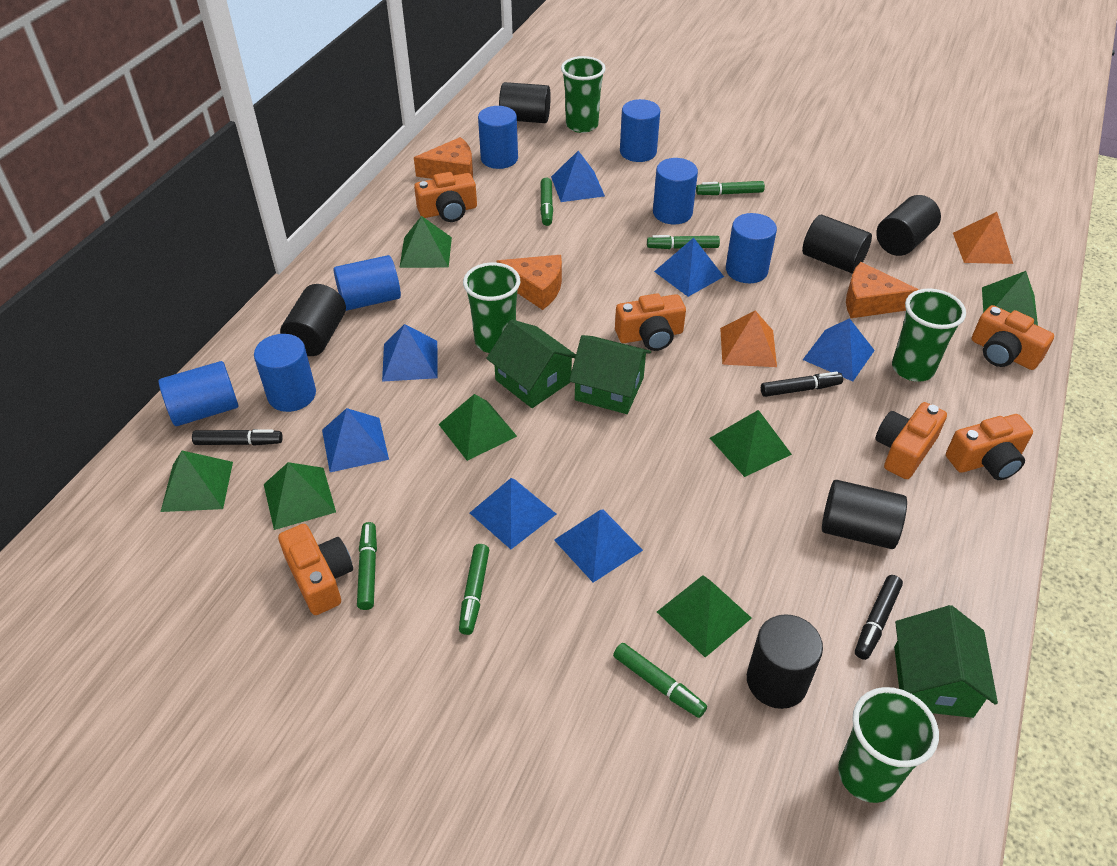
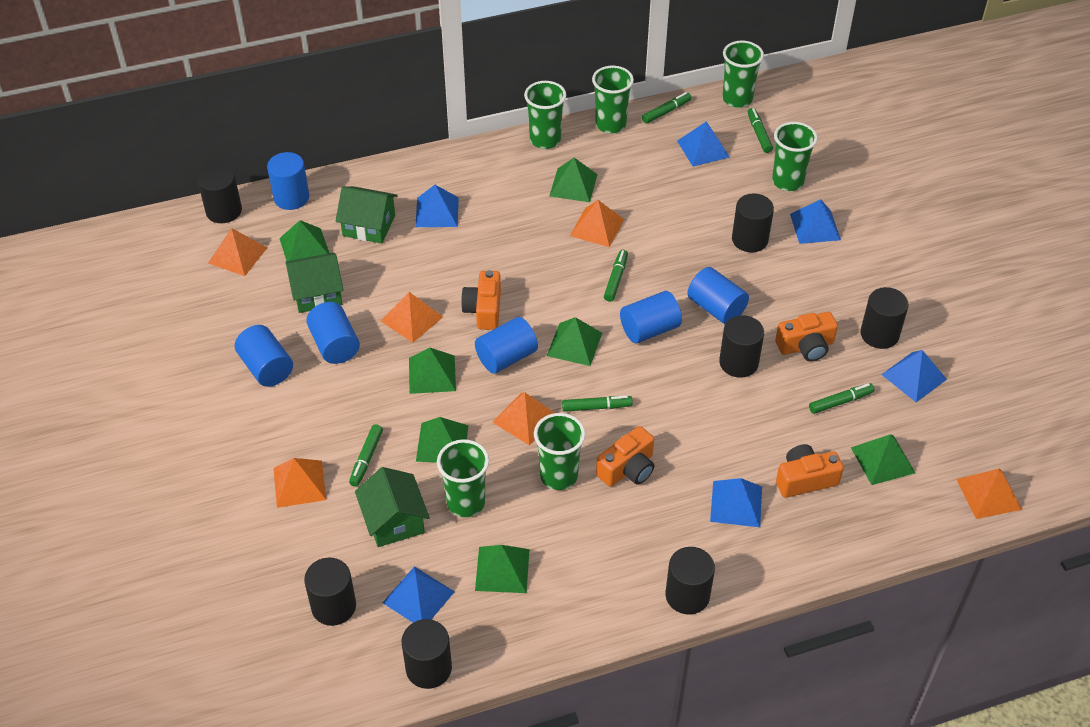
black cylinder: [280,284,346,356] [499,82,551,123] [747,614,823,709] [802,215,872,274] [822,480,907,549] [876,195,941,256] = 6 -> [198,165,242,223] [304,558,356,626] [402,619,452,689] [666,547,715,615] [719,315,764,378] [732,194,774,252] [860,287,909,349] = 7
black marker: [192,429,283,446] [761,371,843,397] [855,575,903,660] = 3 -> none = 0
blue cylinder: [158,361,239,426] [254,334,316,412] [333,255,401,311] [478,106,518,169] [620,99,660,162] [653,158,698,224] [726,213,777,283] = 7 -> [235,325,293,387] [267,152,309,210] [306,302,360,364] [475,317,538,374] [620,291,682,344] [687,267,749,324] = 6
blue pyramid: [322,408,389,472] [382,324,437,382] [470,478,556,549] [551,151,605,202] [554,510,643,583] [654,238,724,297] [803,318,875,381] = 7 -> [382,566,455,623] [415,185,459,227] [677,121,730,167] [710,478,762,527] [790,199,841,244] [881,350,947,402] = 6
green cup: [463,262,520,353] [561,56,606,133] [838,687,939,803] [892,289,966,382] = 4 -> [437,439,489,517] [524,81,566,149] [534,413,585,490] [592,66,634,133] [722,41,764,108] [772,122,818,191] = 6
orange camera: [278,524,353,615] [414,172,477,222] [615,294,686,351] [876,402,947,479] [946,414,1033,480] [972,305,1054,370] = 6 -> [461,270,501,330] [596,426,654,487] [775,312,838,362] [776,444,844,498] = 4
orange cheese: [414,137,473,179] [497,255,562,310] [846,262,919,318] = 3 -> none = 0
orange pyramid: [720,310,777,367] [953,212,1013,264] = 2 -> [208,228,267,276] [273,458,326,508] [381,292,443,343] [493,392,554,445] [570,200,624,247] [956,468,1022,519] = 6

